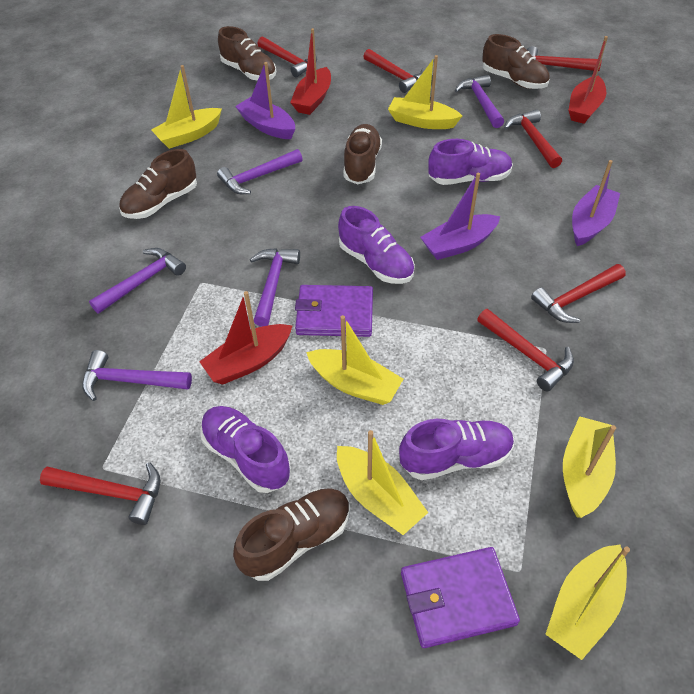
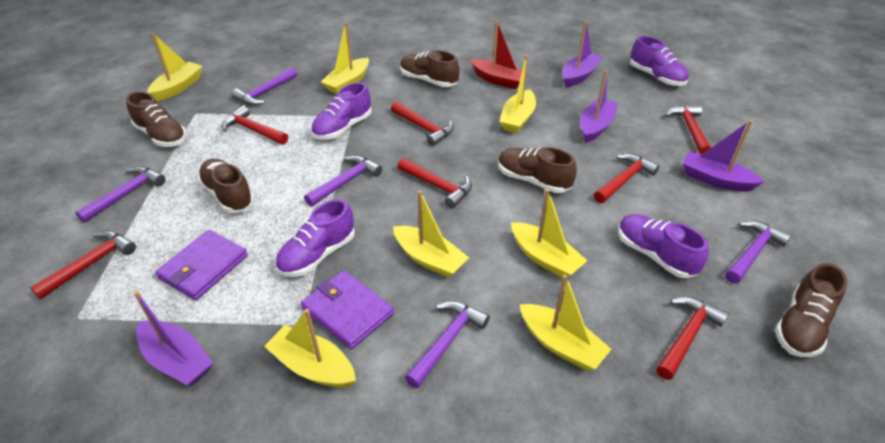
purple boat: [235,62,295,139] [420,173,500,260] [572,160,620,246] = 3 -> [134,291,213,386] [562,21,603,87] [580,70,618,143] [683,120,765,192] = 4
red boat: [199,291,293,385] [290,28,331,115] [569,36,608,124] = 3 -> [471,21,529,89] = 1
yellow boat: [151,65,222,149] [306,315,403,405] [337,430,428,535] [388,55,462,129] [545,545,630,660] [563,416,616,518] = 6 -> [147,33,202,101] [264,309,356,388] [321,22,369,94] [393,190,469,278] [499,55,536,133] [511,189,588,278] [520,275,612,371] = 7

